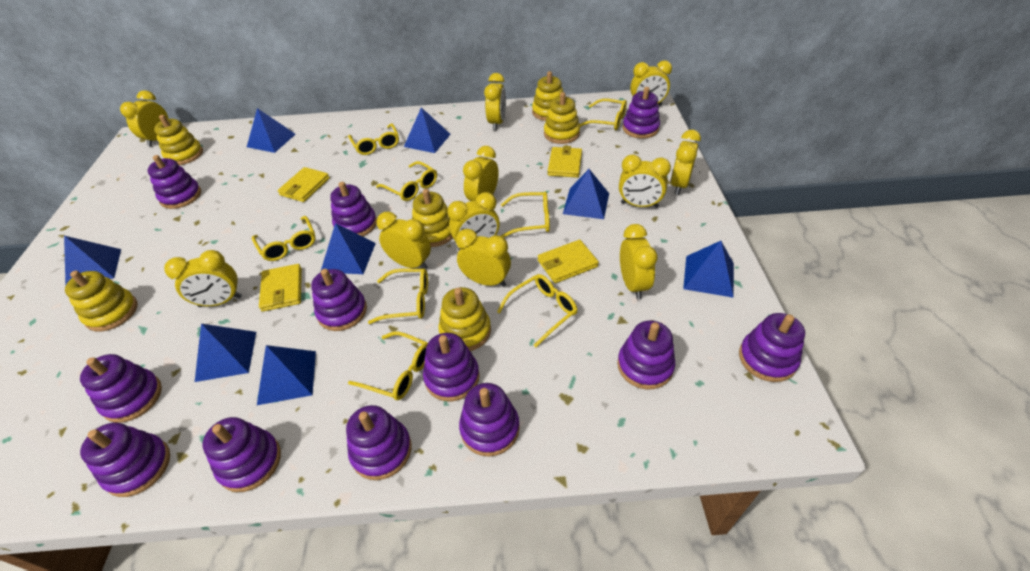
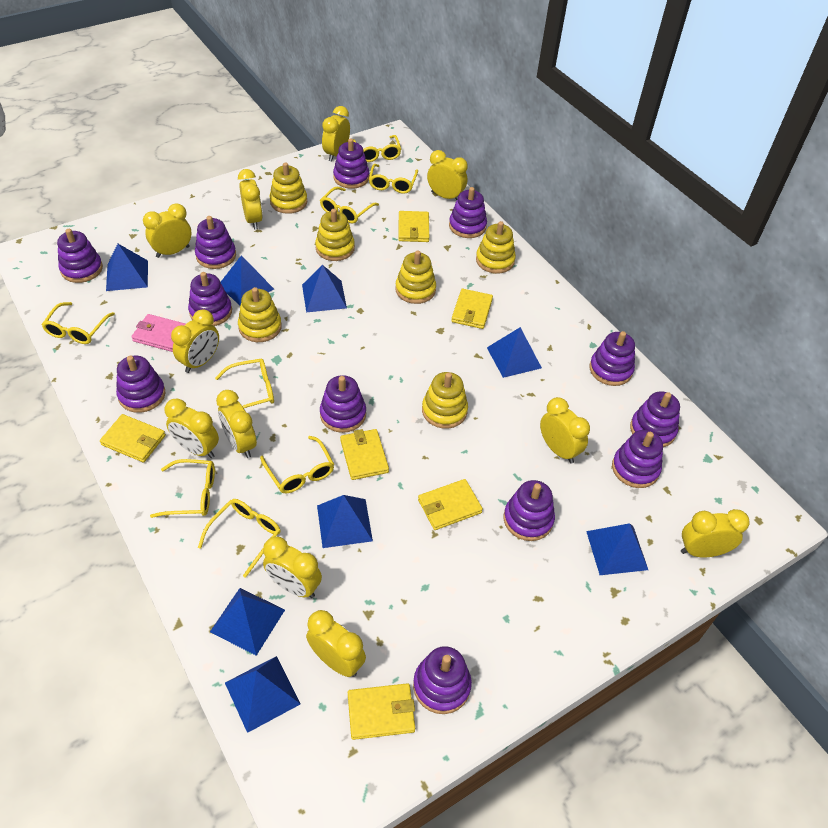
pink wallet: none = 0 -> [131,314,185,352] = 1
yellow wallet: [259,264,302,312] [278,167,330,202] [538,240,599,283] [548,146,582,178] = 4 -> [100,414,166,462] [340,429,389,480] [348,683,415,740] [398,211,429,242] [418,479,483,530] [451,289,493,329] = 6

